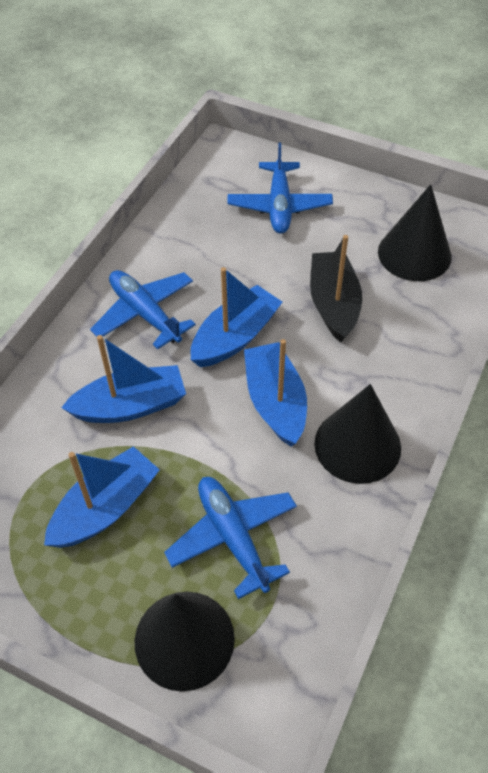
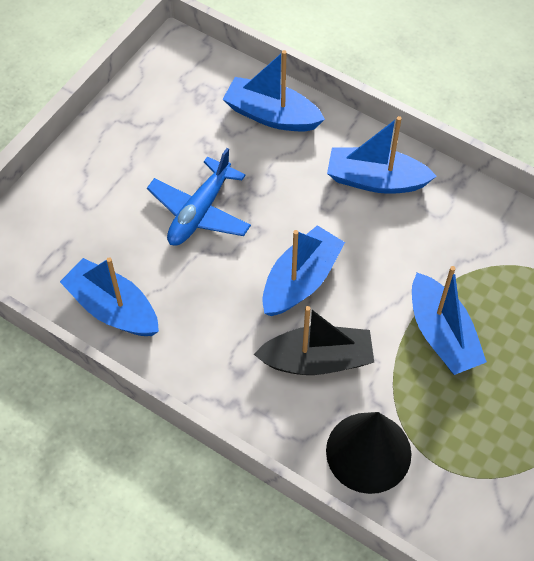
black cone: [135,592,235,692] [314,384,401,484] [378,184,452,281] = 3 -> [326,412,412,494] = 1
blue boat: [44,446,160,548] [61,335,186,423] [190,267,282,367] [244,339,307,446] = 4 -> [60,257,159,336] [223,50,325,131] [262,225,345,316] [327,116,437,194] [412,266,487,375] = 5
blue plane: [90,270,196,350] [164,477,297,599] [227,142,333,234] = 3 -> [147,148,251,246] = 1

